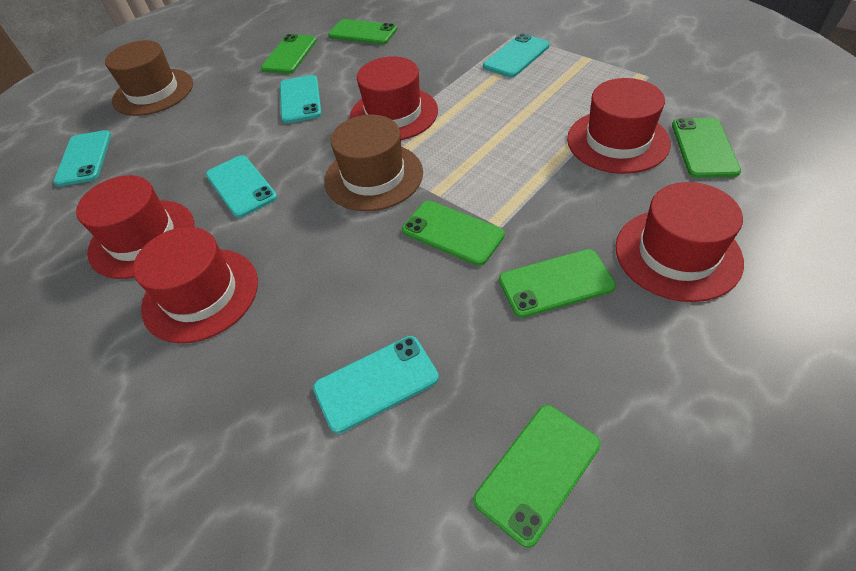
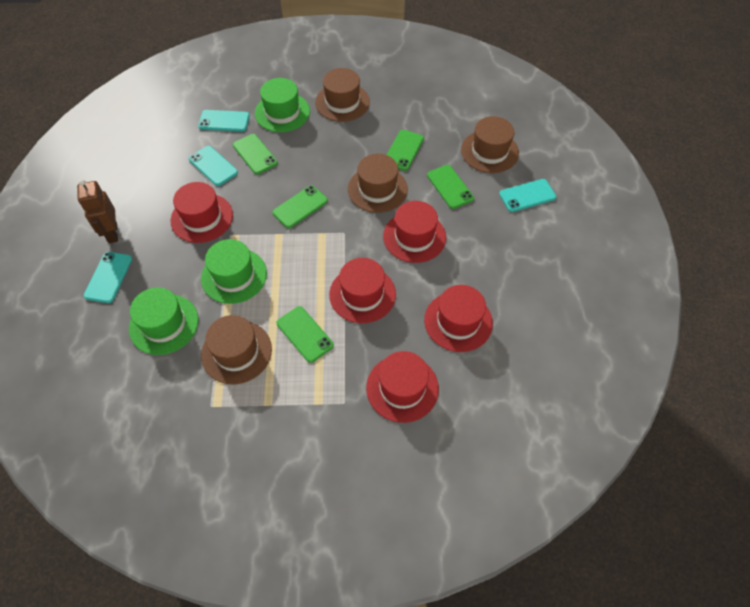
brown hat: [105,40,193,116] [324,115,423,211] = 2 -> [201,315,272,384] [315,68,370,122] [348,154,408,213] [461,116,519,173] = 4
brown robot: none = 0 -> [77,179,118,243] = 1
green hat: none = 0 -> [129,287,199,355] [201,239,267,304] [255,78,310,132] = 3
green phone: [261,34,317,74] [328,19,397,45] [402,201,505,266] [473,405,600,548] [499,249,616,318] [672,117,741,178] = 6 -> [233,134,278,174] [272,185,328,228] [277,306,334,363] [387,130,424,171] [427,165,474,209] = 5
turquoise phone: [54,130,111,187] [206,155,277,218] [280,75,322,123] [313,336,439,434] [483,33,550,78] = 5 -> [84,252,132,303] [189,146,238,186] [198,110,250,132] [499,179,556,212] = 4

